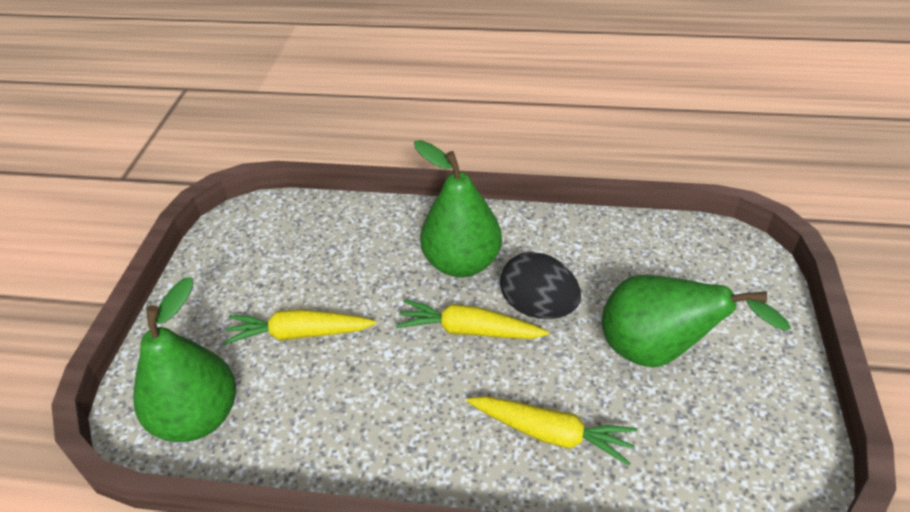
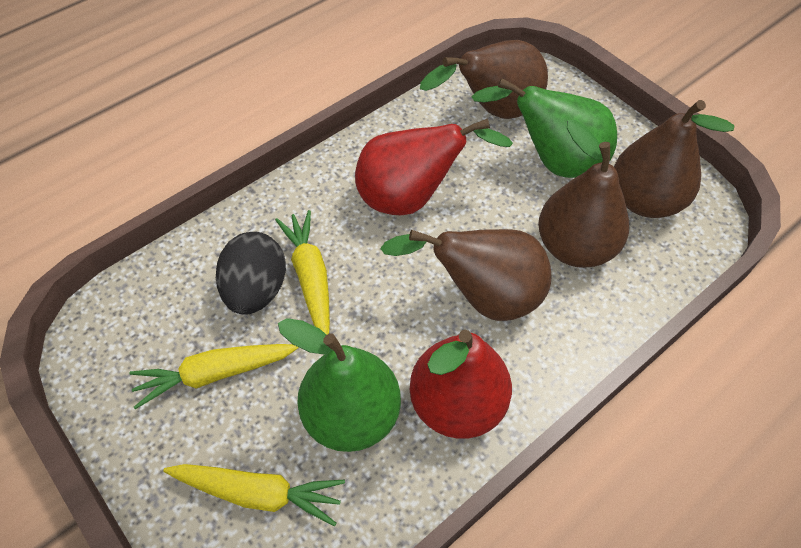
brown pear: none = 0 -> [380,229,551,321] [420,40,548,119] [538,120,629,268] [614,100,735,218] = 4
green pear: [133,277,236,442] [414,140,502,277] [601,275,791,367] = 3 -> [278,318,401,452] [471,78,617,178] = 2
red pear: none = 0 -> [355,119,513,215] [410,330,512,439] = 2

